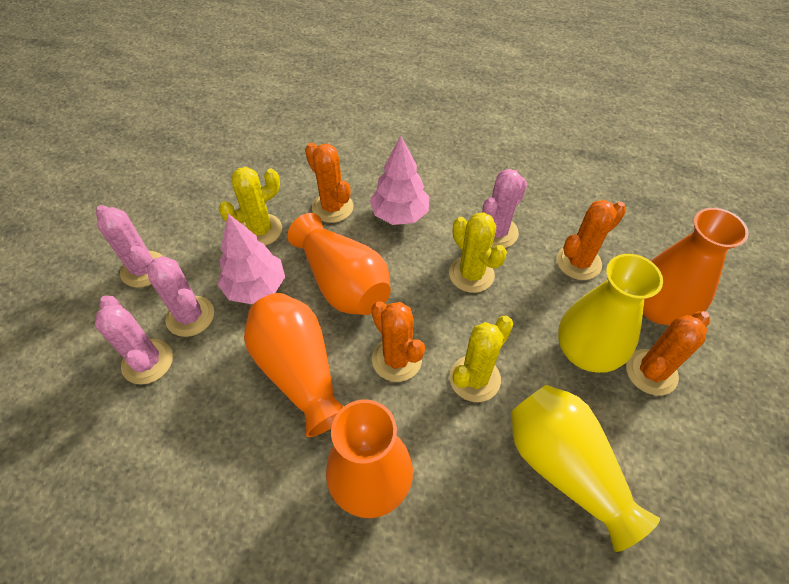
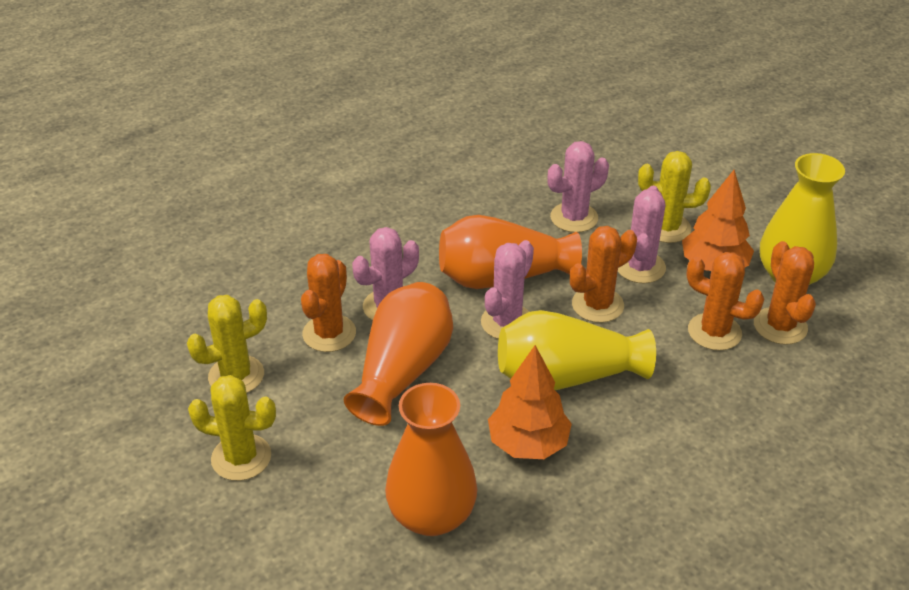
orange tree: none = 0 -> [488,345,572,459] [682,170,754,271] = 2
orange vase: [244,293,344,437] [288,213,391,315] [326,399,413,518] [643,208,749,326] = 4 -> [344,282,453,426] [385,383,477,536] [439,215,582,289] = 3
pink tree: [218,214,285,304] [370,136,429,225] = 2 -> none = 0

